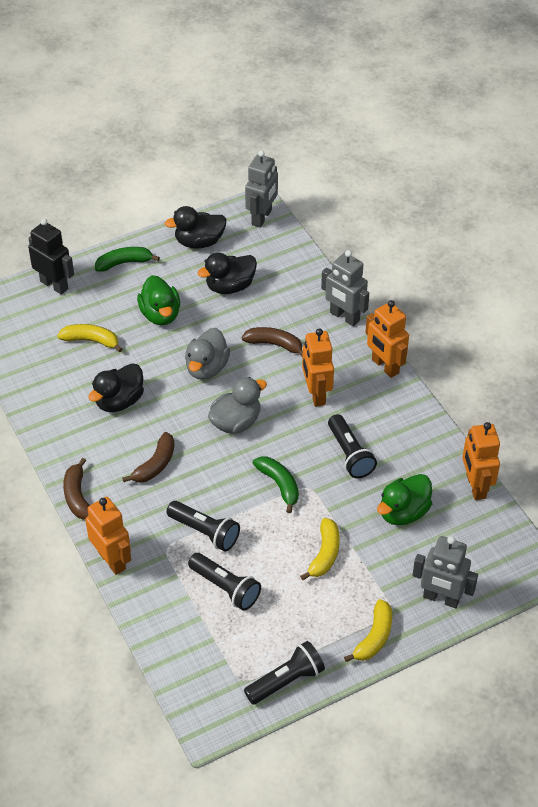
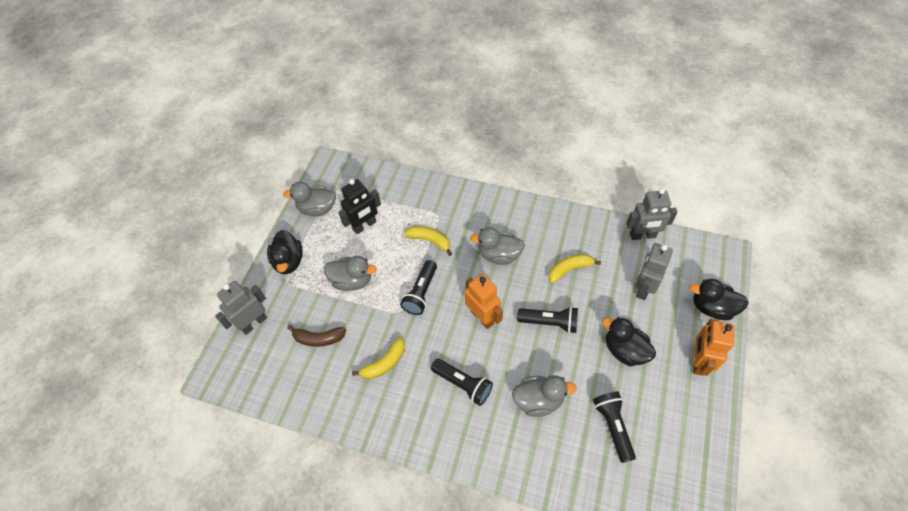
brown banana: [63,458,90,520] [122,432,175,483] [242,327,303,356] = 3 -> [287,325,346,347] = 1
green banana: [95,247,160,272] [253,456,299,513] = 2 -> none = 0
green duck: [137,275,180,325] [377,474,432,525] = 2 -> none = 0
grey duck: [185,328,230,380] [208,377,267,434] = 2 -> [283,182,336,216] [324,256,377,291] [470,227,525,265] [512,375,577,417] = 4
orange robot: [85,497,131,575] [302,328,334,407] [365,300,409,378] [462,422,500,500] = 4 -> [465,274,503,329] [693,319,735,376] = 2

